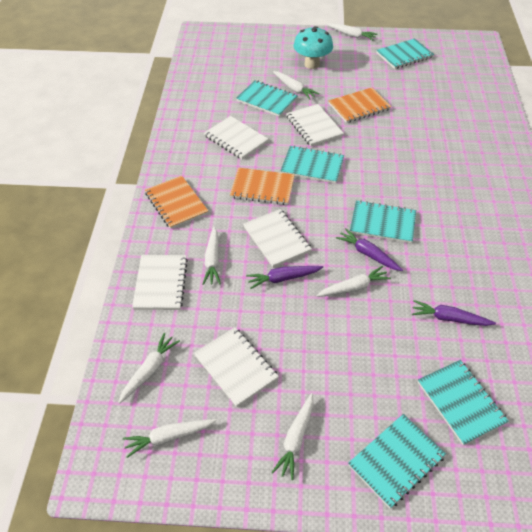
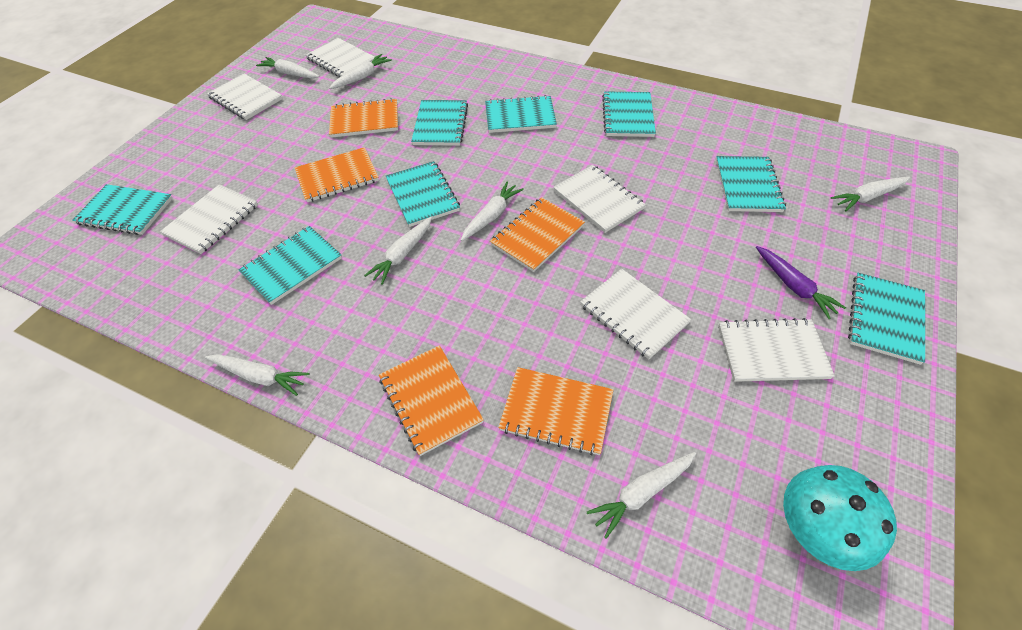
orange notebook: [145,176,208,229] [230,168,295,205] [329,88,391,123] = 3 -> [295,147,379,202] [329,98,398,138] [379,345,484,456] [490,197,585,272] [498,367,613,456] = 5
purple carrot: [246,266,323,289] [336,228,403,271] [412,300,496,326] = 3 -> [756,246,846,319] = 1
turquoise notebook: [236,80,297,117] [280,145,344,184] [348,414,446,508] [350,200,416,243] [376,38,434,69] [418,360,509,445] = 6 -> [72,184,173,235] [238,226,342,305] [386,161,460,227] [411,100,468,146] [485,95,557,133] [602,91,656,137] [716,156,786,212] [848,273,925,365] = 8
white notebook: [132,255,188,310] [194,327,279,407] [204,116,269,159] [243,209,312,268] [286,104,344,146] = 5 -> [160,184,258,254] [207,74,283,120] [306,38,374,78] [553,165,646,233] [580,269,691,359] [718,318,835,382] = 6

